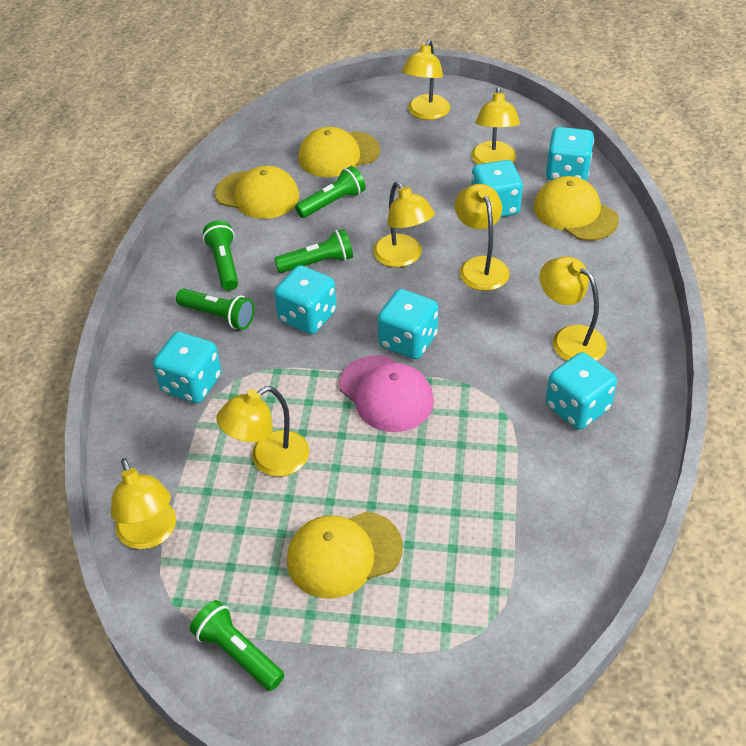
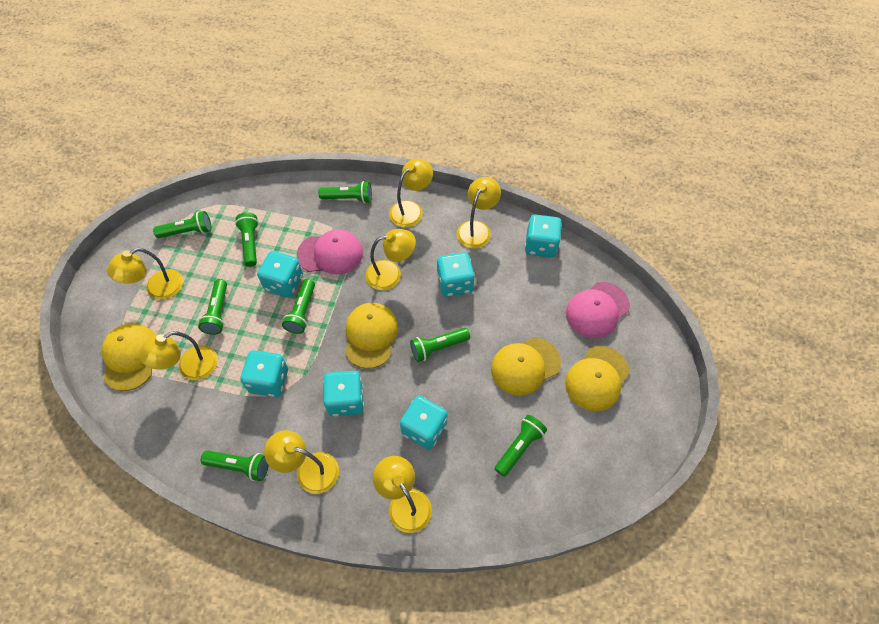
green flashlight: [176,288,254,330] [190,600,284,691] [203,220,238,291] [274,229,353,273] [295,166,366,218] = 5 -> [153,211,212,238] [198,279,227,335] [201,450,269,481] [235,212,259,267] [282,279,315,334] [319,181,372,203] [410,328,470,362] [494,415,547,477] = 8
pink cap: [339,355,434,432] = 1 -> [297,229,363,274] [566,282,630,338] = 2

